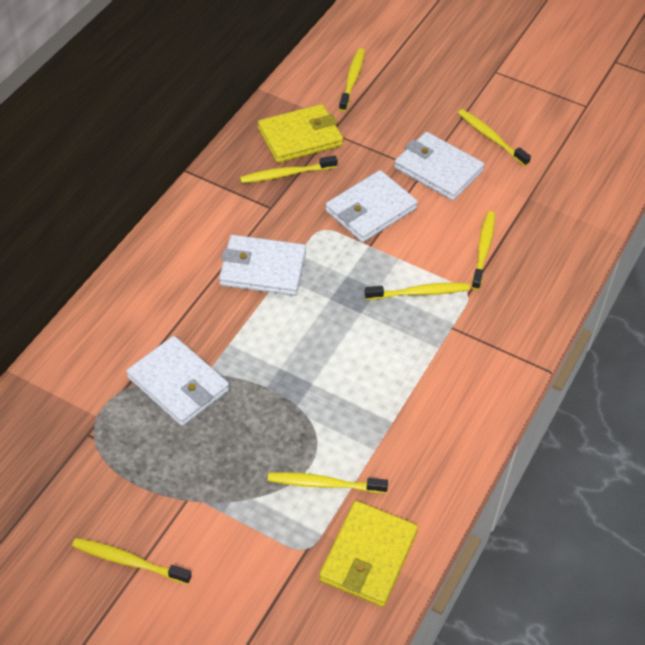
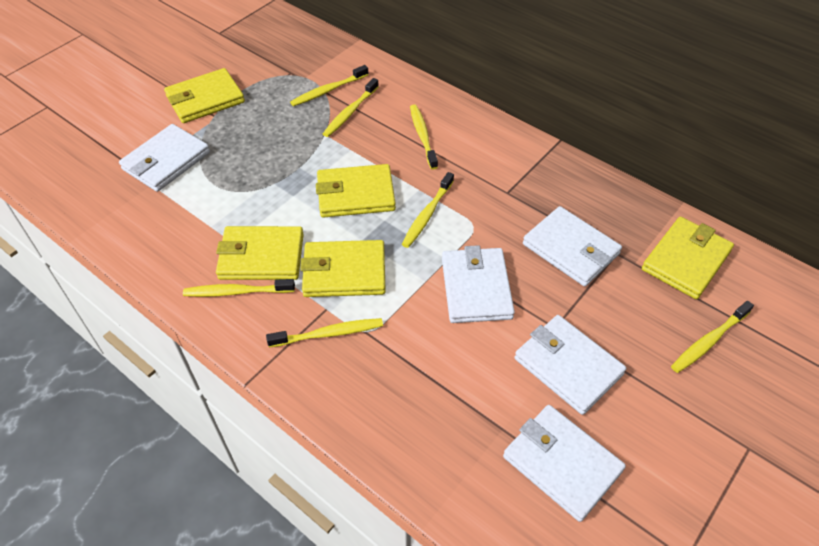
white wallet: [127,336,229,426] [219,235,306,296] [325,170,418,243] [394,132,485,201] = 4 -> [119,124,210,192] [442,245,515,323] [503,405,626,522] [515,315,626,415] [523,206,622,287] = 5
yellow wallet: [258,104,343,163] [319,501,418,607] = 2 -> [164,68,245,123] [216,226,304,280] [300,240,386,297] [316,164,396,218] [642,217,734,299] = 5

